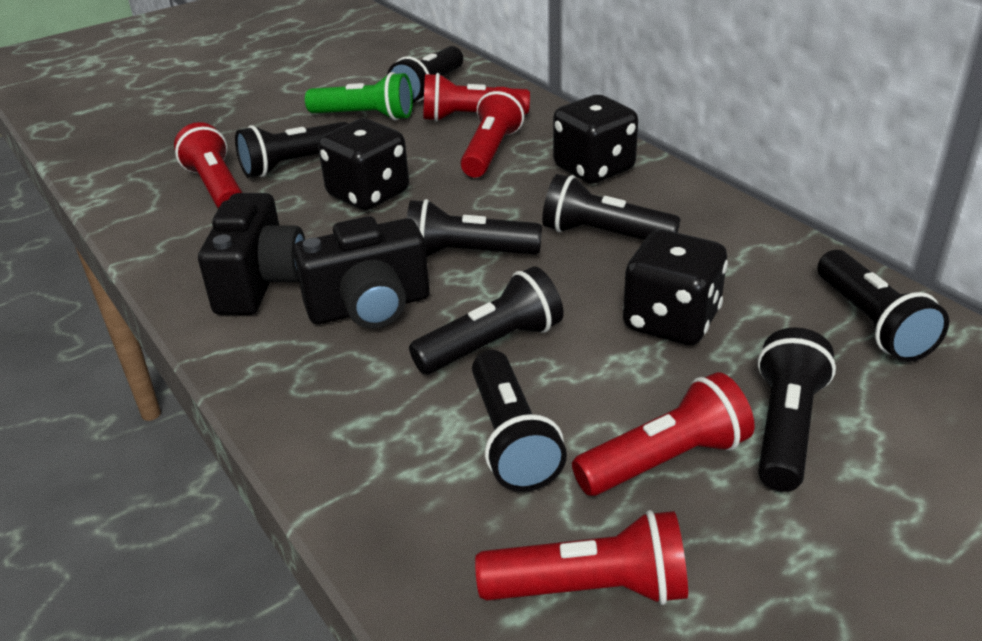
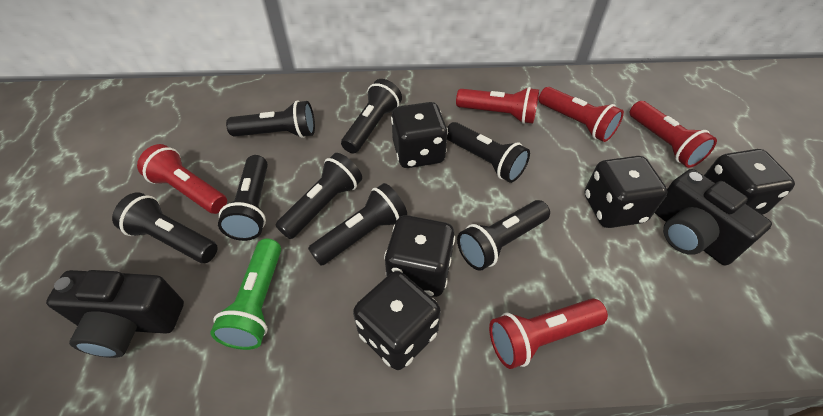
black dice: [318,119,409,210] [553,95,638,184] [623,230,728,345] = 3 -> [353,271,441,370] [384,215,455,297] [391,102,448,168] [585,156,668,228] [704,149,795,215] = 5

